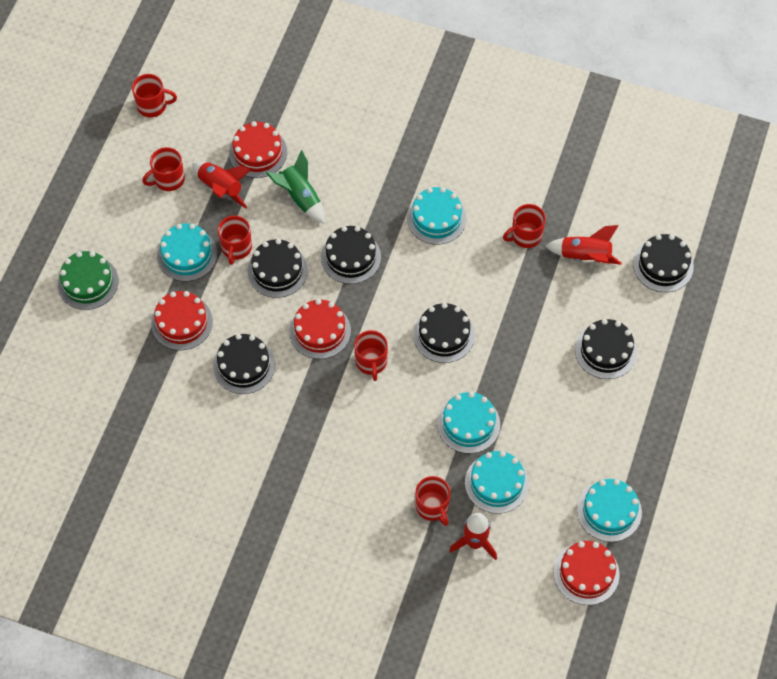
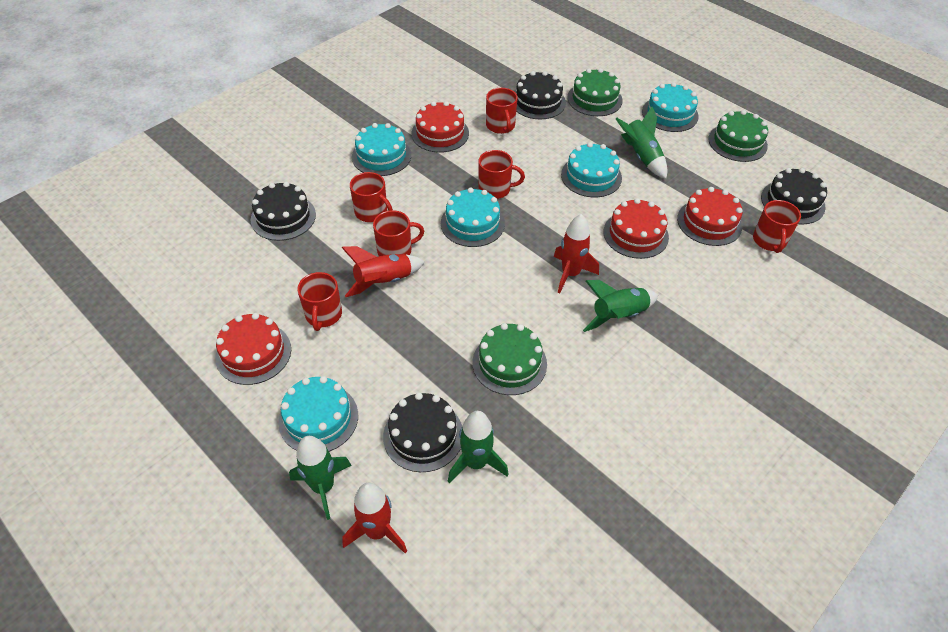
black cake: [213,334,275,394] [247,239,308,298] [321,226,381,284] [413,303,475,363] [575,319,637,379] [633,234,694,292] = 6 -> [251,182,316,241] [383,392,462,472] [515,71,566,119] [761,168,827,225] = 4
green cake: [58,251,118,310] = 1 -> [472,323,547,395] [567,68,622,116] [708,110,768,162] = 3
green rocket: [266,150,325,224] = 1 -> [289,436,352,520] [448,411,509,483] [583,280,658,332] [616,107,667,179] = 4

